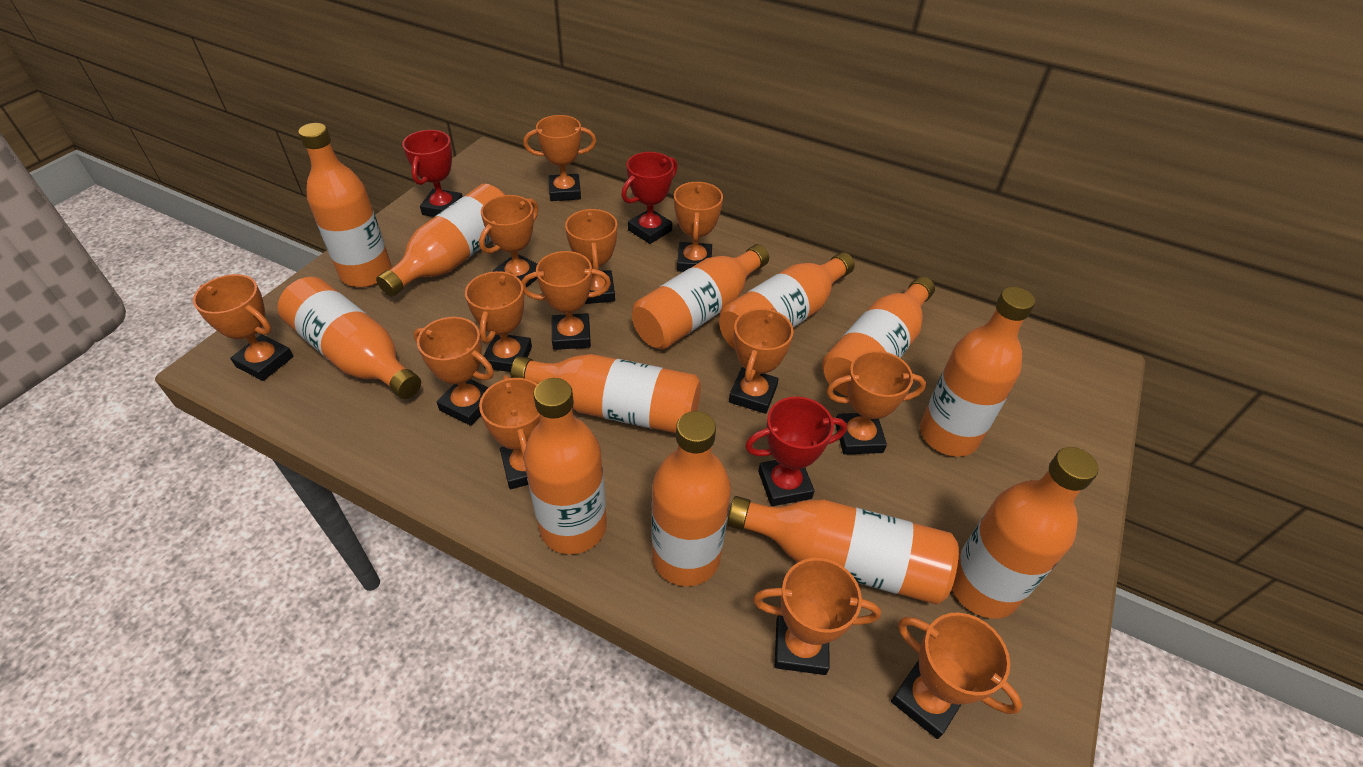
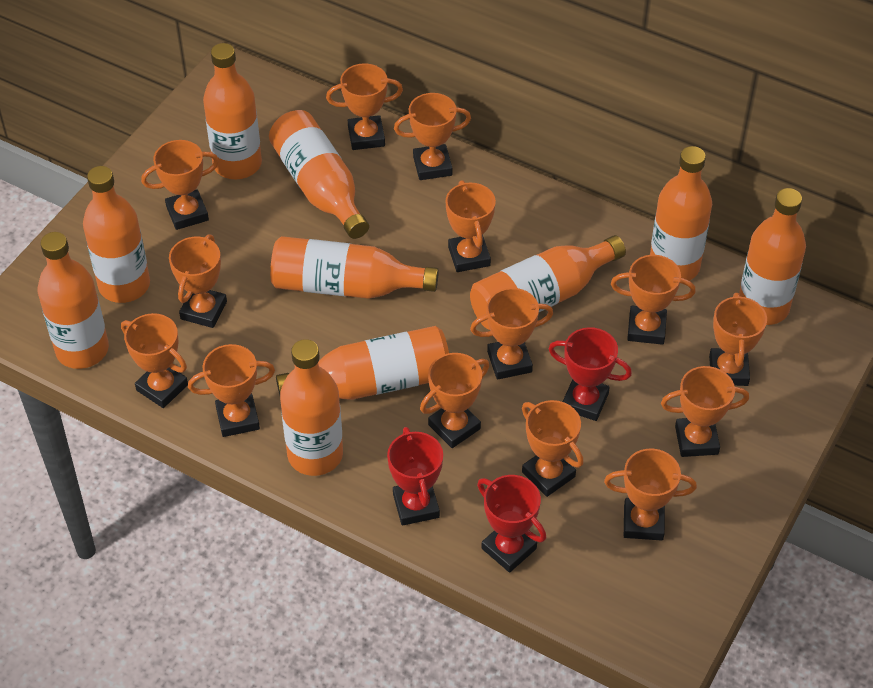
orange bottle: [278,277,421,399] [298,123,392,287] [376,184,505,297] [511,354,701,433] [524,378,607,554] [632,244,769,350] [652,411,731,586] [719,252,855,349] [727,496,959,604] [822,277,935,397] [920,287,1035,457] [952,447,1098,619] = 12 -> [38,232,109,369] [83,166,150,303] [203,43,262,179] [269,110,369,239] [270,236,439,299] [276,326,449,400] [280,339,343,476] [470,235,626,330] [650,146,712,281] [739,188,806,325] = 10
orange trophy: [193,274,294,381] [414,317,494,426] [465,270,532,372] [479,195,539,288] [479,375,540,489] [521,251,611,350] [523,115,596,201] [565,209,617,304] [674,182,723,272] [729,308,794,414] [753,558,881,675] [826,351,926,455] [891,613,1022,739] = 13 -> [121,313,188,408] [141,140,219,230] [169,234,227,328] [188,344,275,437] [326,63,403,150] [394,93,471,180] [420,353,489,448] [445,180,496,272] [470,288,553,379] [522,400,584,497] [604,449,697,540] [611,255,696,345] [661,366,749,457] [709,293,767,386] = 14

